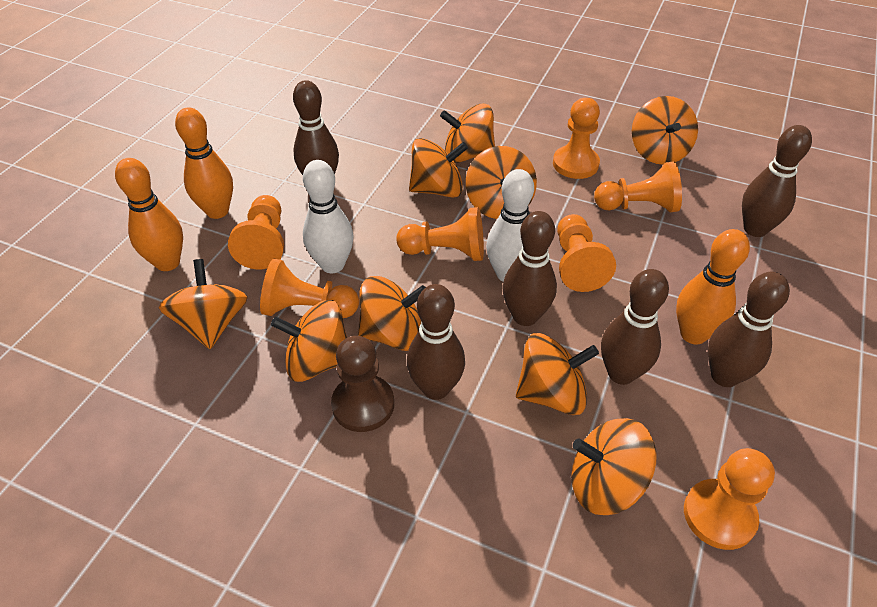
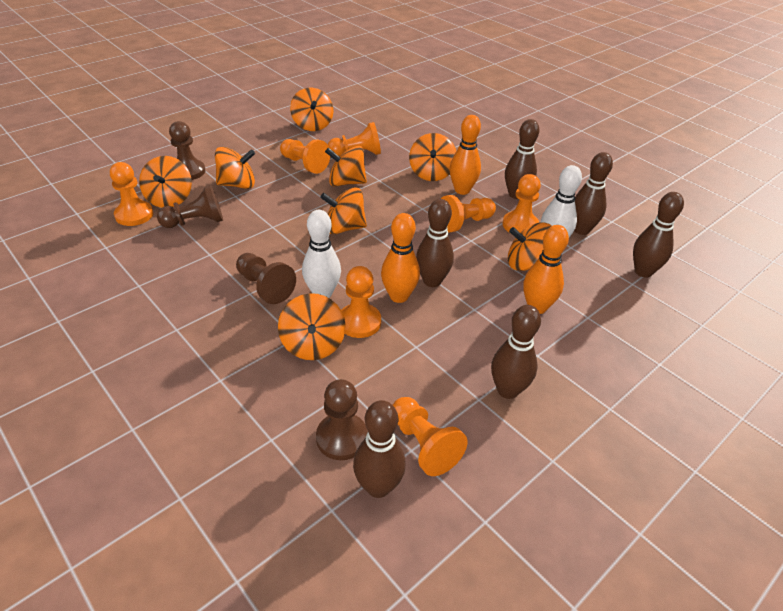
brown pawn: [331,336,394,432] = 1 -> [157,185,223,228] [169,121,205,180] [236,253,296,304] [316,379,368,460] = 4
orange spinning top: [159,259,248,349] [271,300,347,382] [358,276,426,351] [409,138,468,198] [440,104,495,163] [466,146,537,219] [516,333,599,415] [571,418,656,515] [632,96,698,164] = 9 -> [139,156,192,208] [215,147,255,189] [278,293,346,360] [290,88,333,131] [320,187,367,234] [325,146,367,187] [409,133,456,181] [508,222,551,271] = 8

